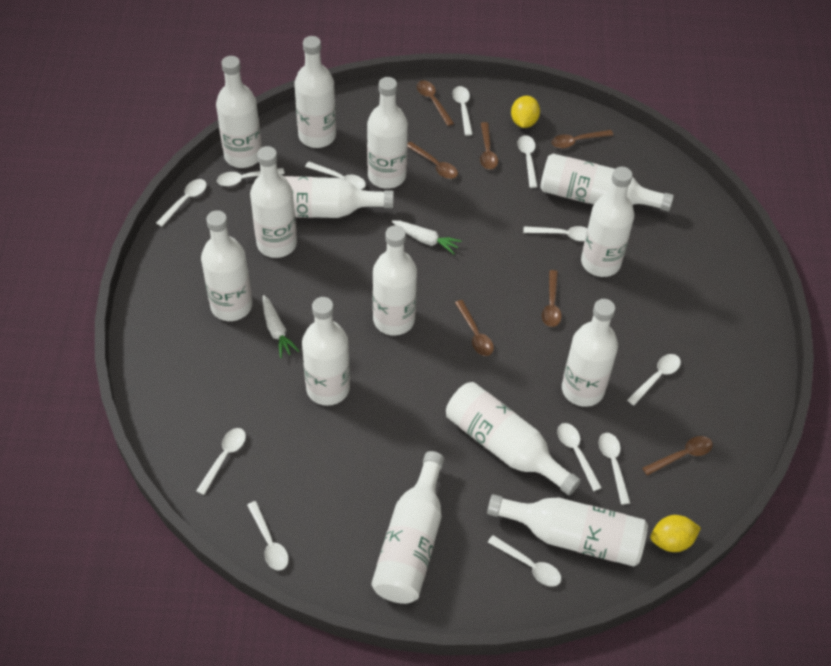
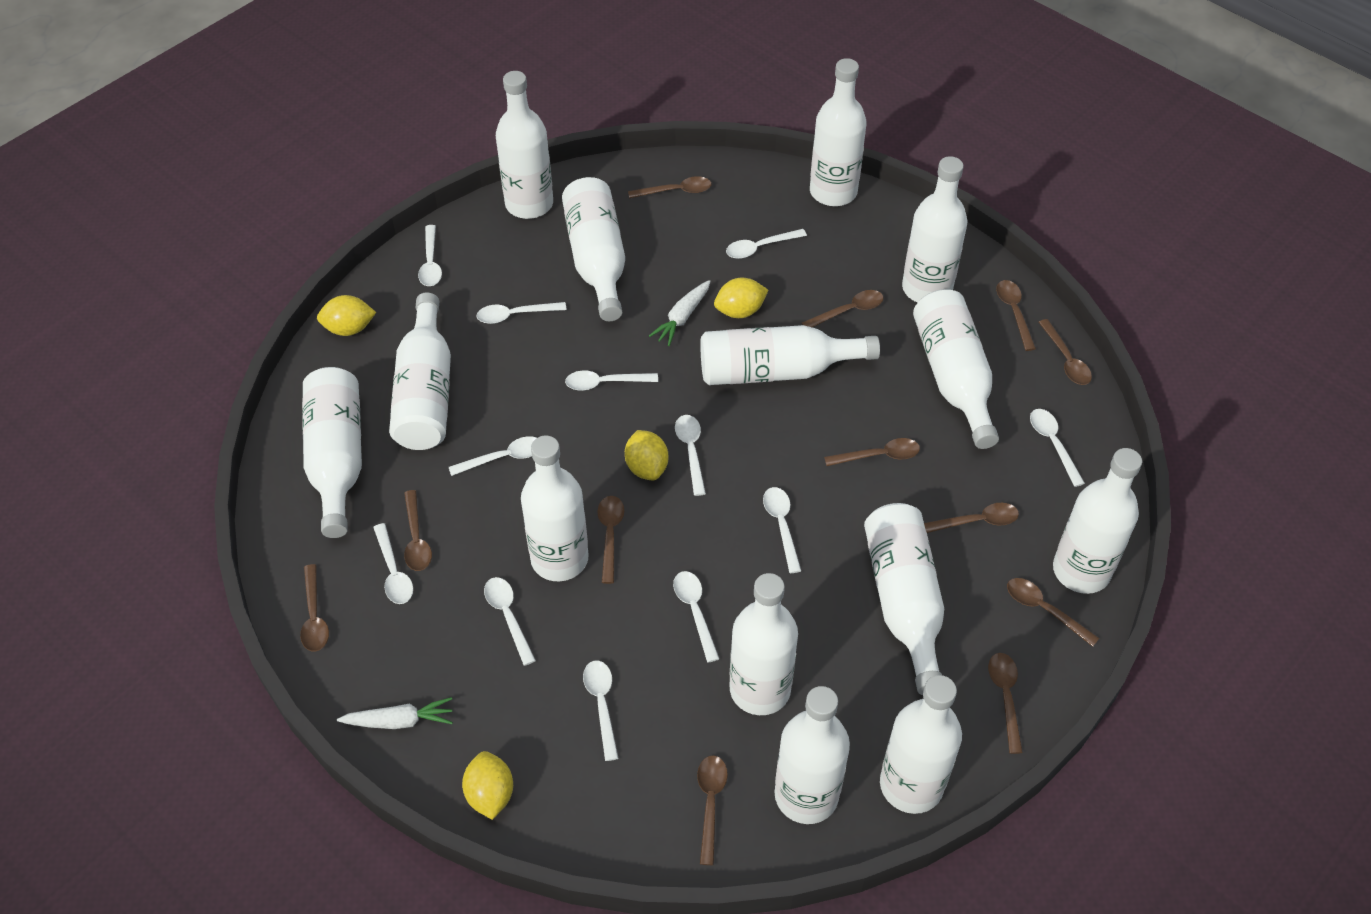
brown spoon: [407,142,458,179] [417,80,454,126] [455,300,494,356] [480,122,498,170] [542,270,562,327] [552,130,613,148] [642,436,713,476] = 7 -> [300,564,329,651] [404,490,432,571] [597,496,624,584] [628,176,712,199] [697,755,728,865] [802,290,883,327] [824,438,920,466] [924,503,1019,533] [988,653,1023,754] [996,280,1036,351] [1007,578,1099,647] [1039,319,1092,385] = 12
yellow lemon: [511,96,540,128] [651,515,701,552] = 2 -> [317,295,376,336] [462,751,513,820] [625,430,668,480] [714,278,768,318] = 4

